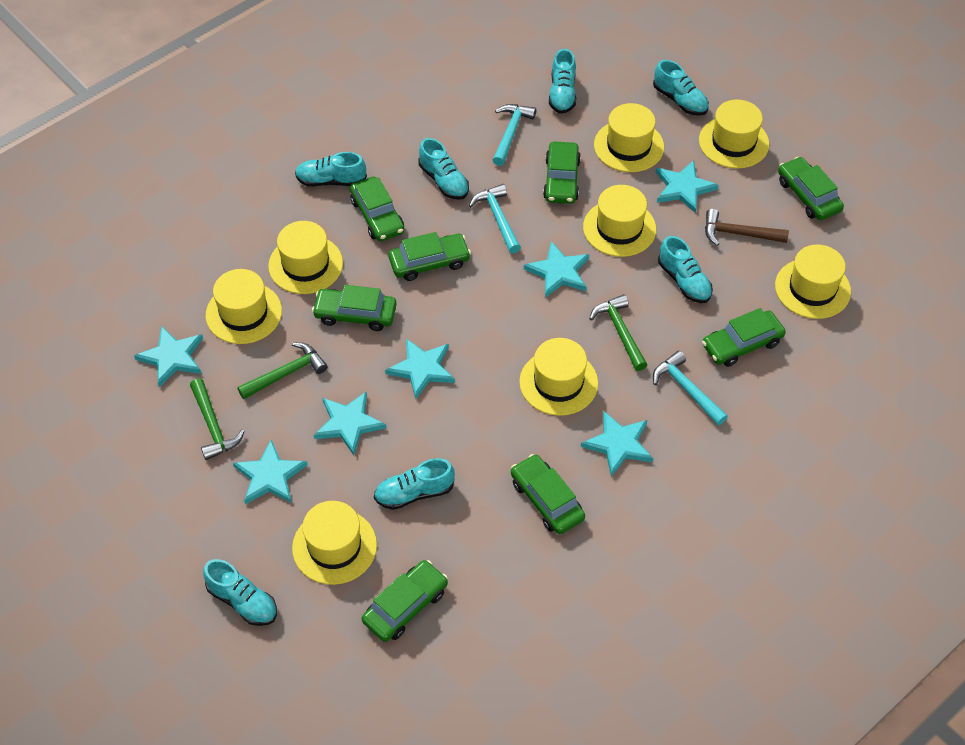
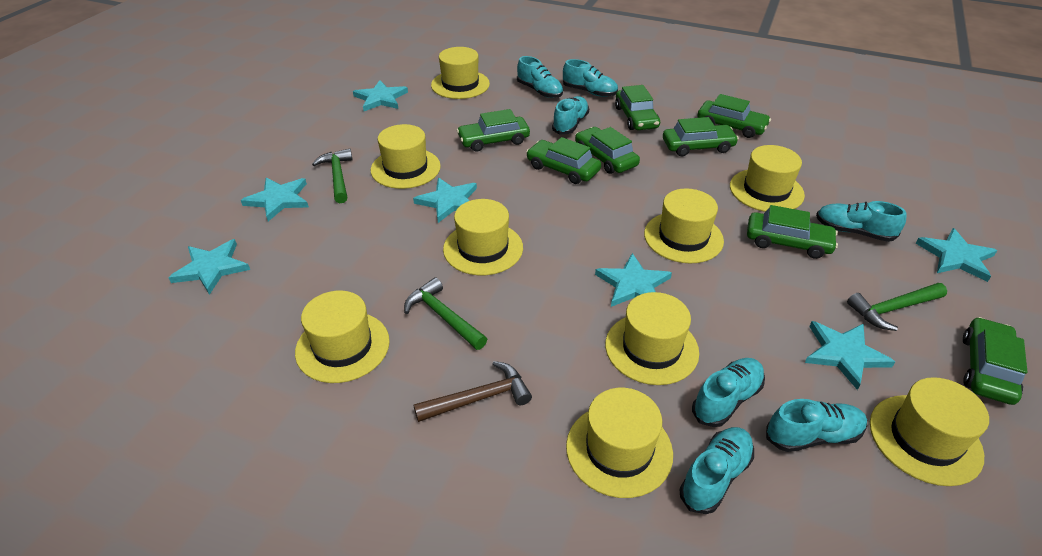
turquoise hammer: [469,184,521,254] [493,104,536,166] [653,351,728,425] = 3 -> none = 0
yellow hat: [206,269,282,344] [268,221,343,294] [292,501,377,585] [519,338,598,416] [583,185,656,257] [594,103,664,172] [699,100,769,169] [775,244,851,319] = 8 -> [295,291,390,383] [371,124,441,189] [431,47,490,99] [443,199,523,275] [566,388,673,498] [605,292,699,385] [644,188,724,264] [730,145,805,212] [870,377,989,486] = 9

